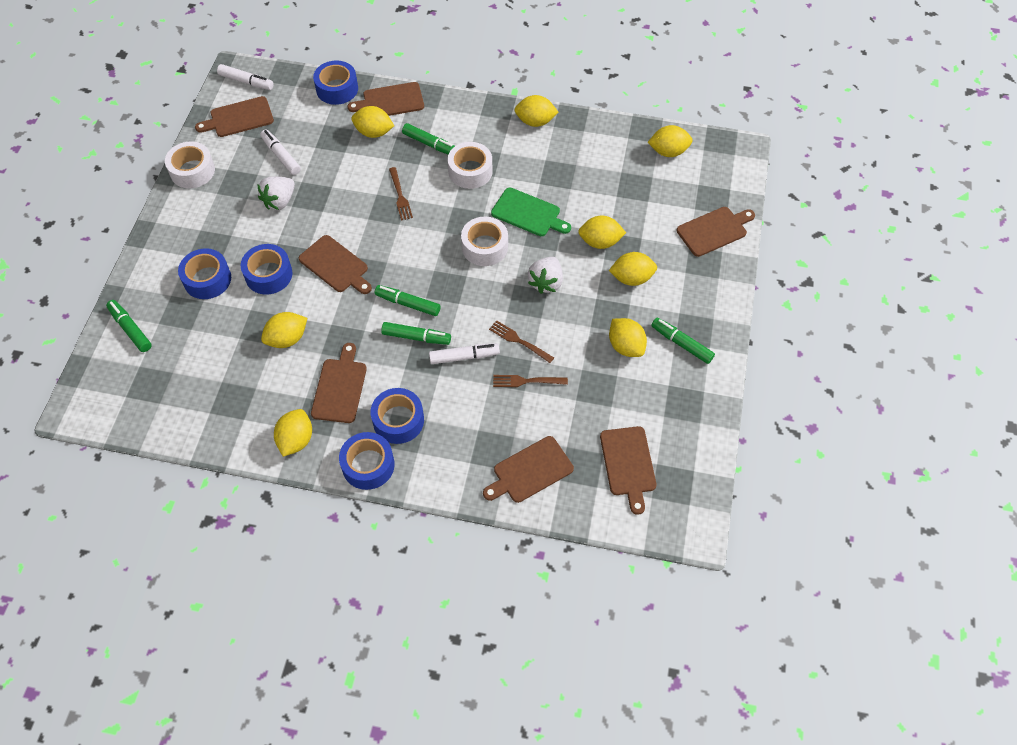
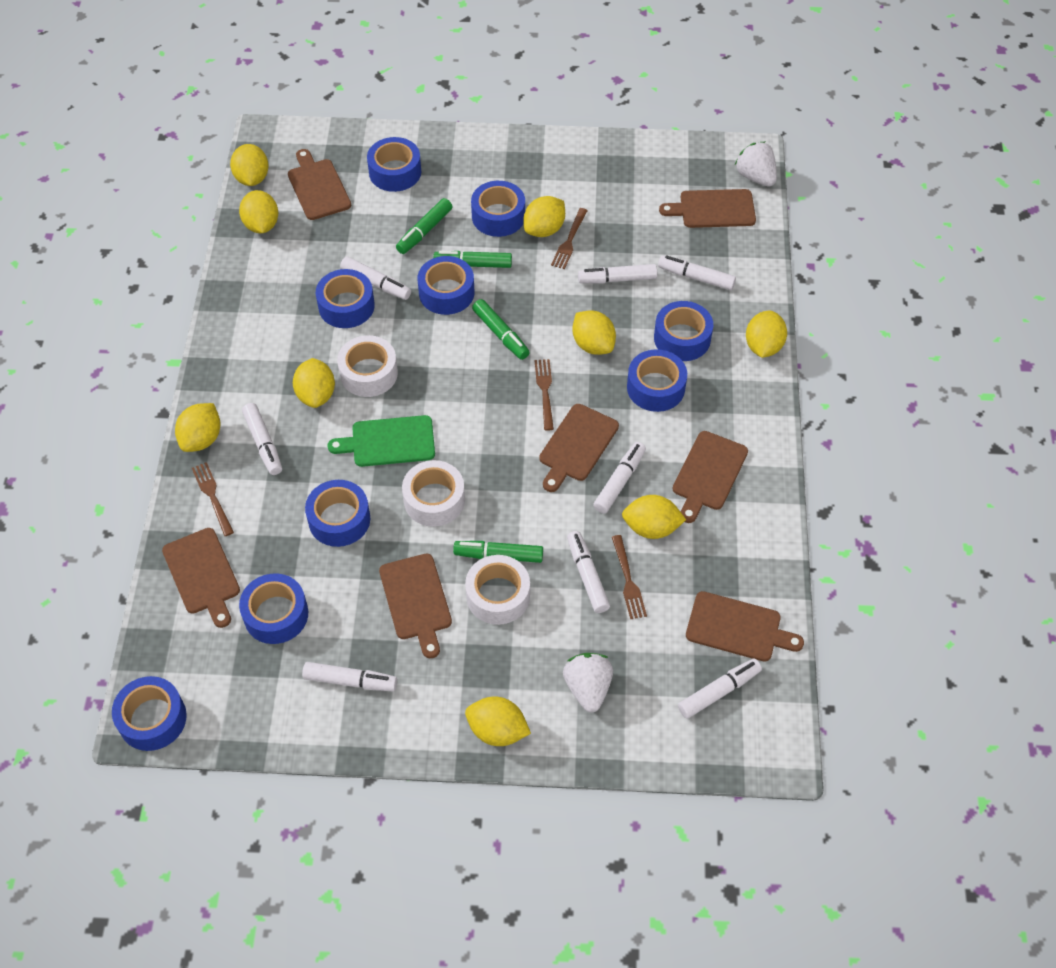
blue tape: [178,248,231,299] [241,244,293,295] [313,61,358,105] [339,432,395,490] [371,388,424,444] = 5 -> [112,676,187,751] [239,573,308,644] [305,480,370,547] [316,269,375,328] [367,137,421,192] [417,256,474,315] [471,181,525,237] [627,349,687,412] [654,301,713,361] = 9
brown fork: [389,167,413,220] [489,320,554,363] [493,375,568,387] = 3 -> [192,462,234,536] [535,359,554,431] [551,208,588,269] [612,535,647,619] = 4
green marker: [106,300,152,352] [375,285,440,316] [381,322,451,345] [402,123,455,154] [651,318,715,364] = 5 -> [396,198,453,254] [433,251,512,268] [453,541,543,563] [472,299,530,360] = 4
white marker: [217,64,274,90] [260,129,301,175] [429,343,500,364] = 3 -> [242,403,282,475] [302,662,397,691] [340,256,411,300] [567,531,610,613] [578,264,657,283] [593,442,646,514] [658,255,736,290] [678,658,762,719] = 8
yellow lemon: [261,312,307,348] [274,409,312,457] [351,106,394,138] [514,95,559,127] [578,215,626,249] [609,252,657,286] [609,318,647,357] [648,125,693,157] = 8 -> [175,403,220,452] [230,144,269,186] [239,190,278,233] [293,358,335,408] [465,697,531,746] [524,196,565,237] [572,310,616,355] [622,495,686,539] [746,311,787,358] = 9

